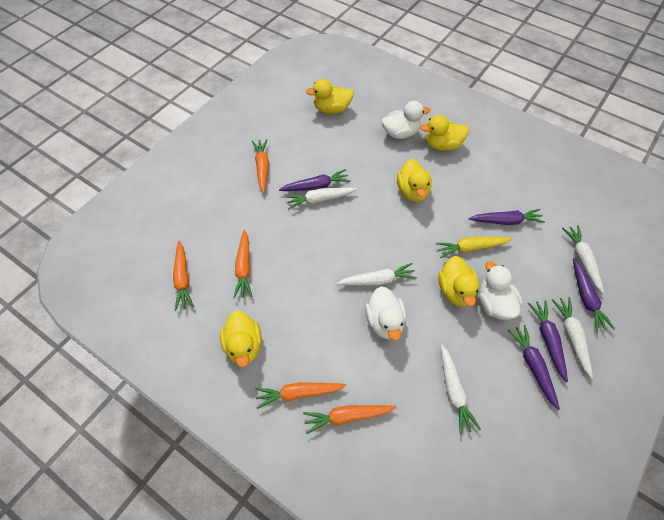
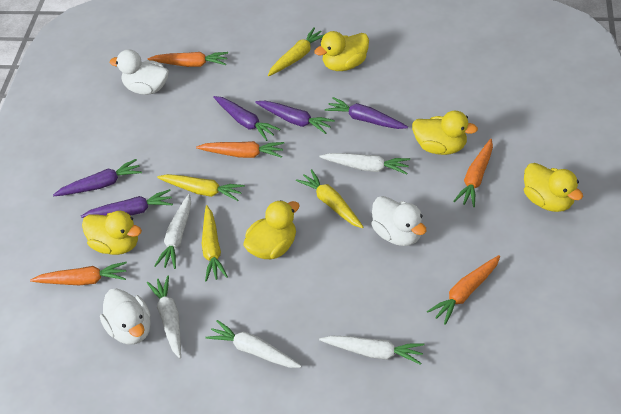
yellow carrot: [436,237,512,258] = 1 -> [157,174,245,201] [202,205,228,282] [268,27,325,76] [296,169,364,228] = 4

